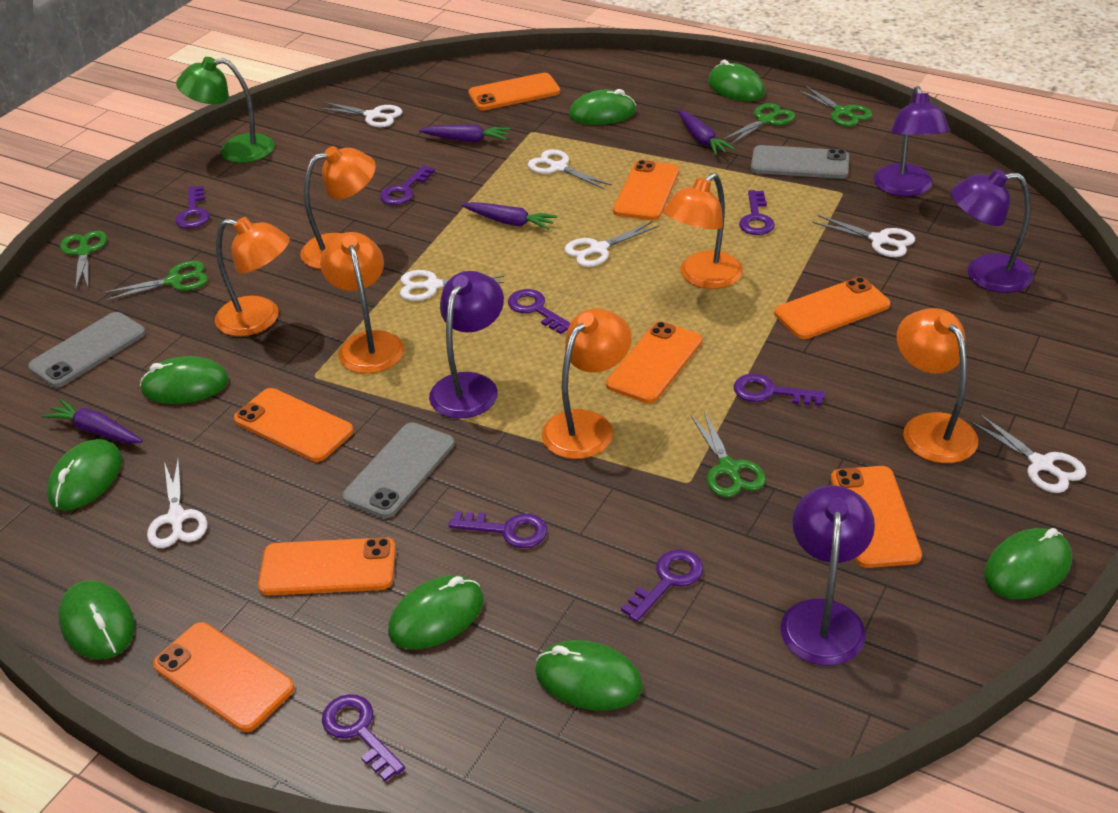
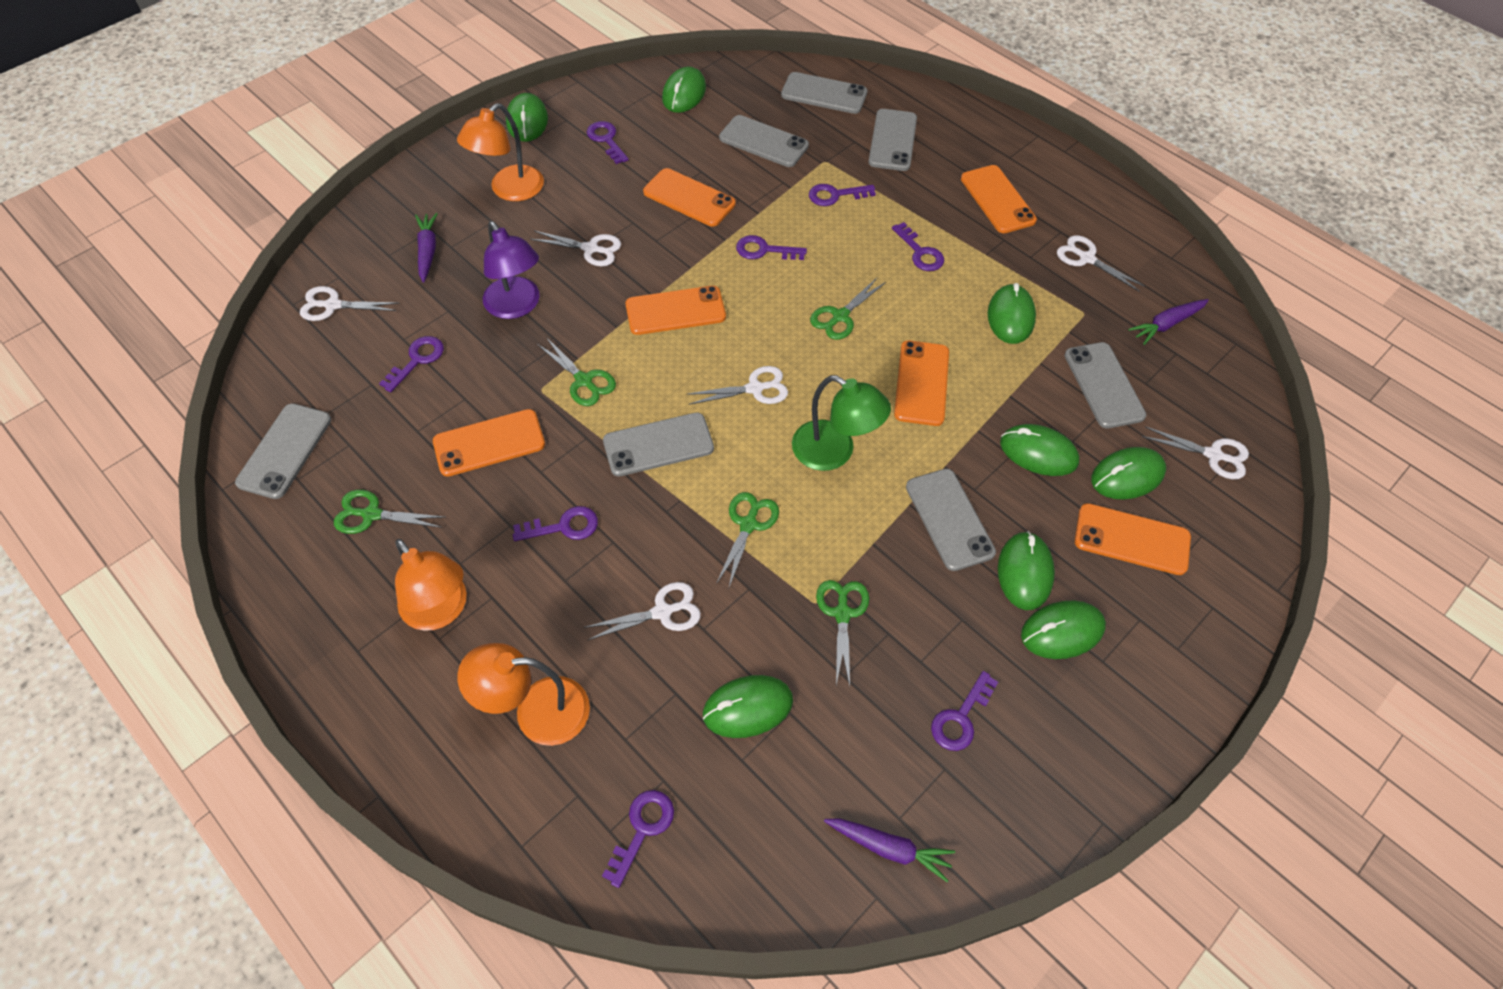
grey phone: [28,312,146,387] [342,422,454,518] [751,145,849,179] = 3 -> [235,403,331,499] [603,412,714,476] [719,115,809,167] [781,72,867,114] [869,109,917,171] [906,469,996,571] [1064,342,1147,428] = 7
orange lamp: [215,217,290,336] [300,146,376,269] [320,232,404,374] [542,308,632,459] [663,173,743,289] [896,308,978,463] = 6 -> [395,539,467,631] [457,103,544,201] [457,643,590,746] = 3
orange phone: [153,622,294,732] [234,388,354,462] [258,537,396,595] [468,73,560,110] [606,322,702,403] [613,160,679,220] [774,277,890,339] [831,466,922,568] = 8 -> [433,409,545,477] [626,286,726,335] [643,168,736,227] [894,340,949,426] [961,165,1037,233] [1075,503,1191,575] = 6
purple carrot: [42,399,143,444] [419,124,510,142] [462,202,557,230] [678,110,735,155] = 4 -> [415,213,438,283] [824,818,955,882] [1128,299,1209,345] = 3
purple lamp: [429,271,504,419] [781,485,875,665] [874,86,950,196] [951,169,1033,293] = 4 -> [483,221,540,319] = 1
white scissors: [147,458,207,548] [318,102,402,127] [400,270,504,301] [528,149,612,189] [564,222,659,267] [813,215,915,257] [969,414,1086,493] = 7 -> [300,286,398,321] [530,231,621,266] [584,582,701,640] [686,366,788,405] [1057,235,1145,292] [1142,426,1249,479] = 6

